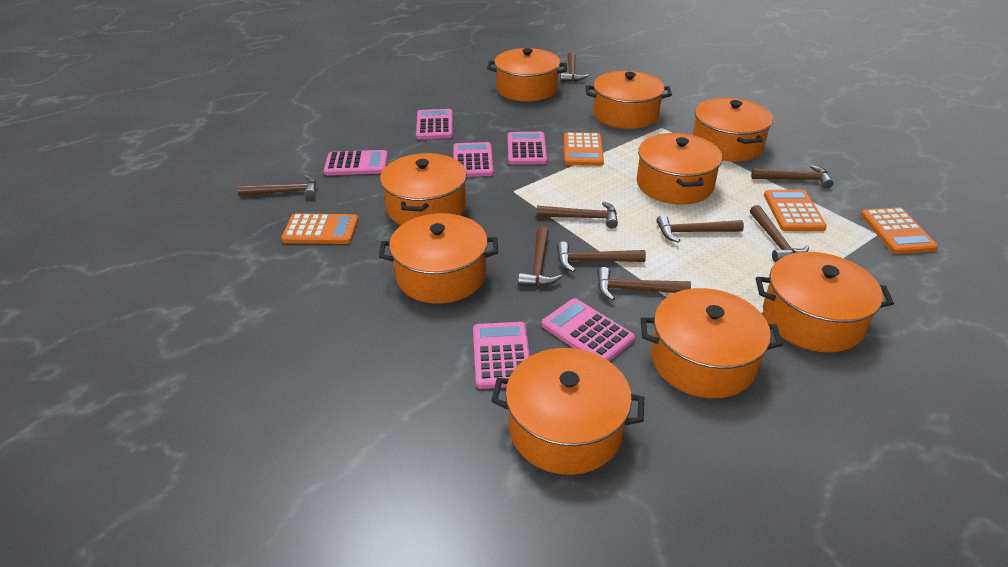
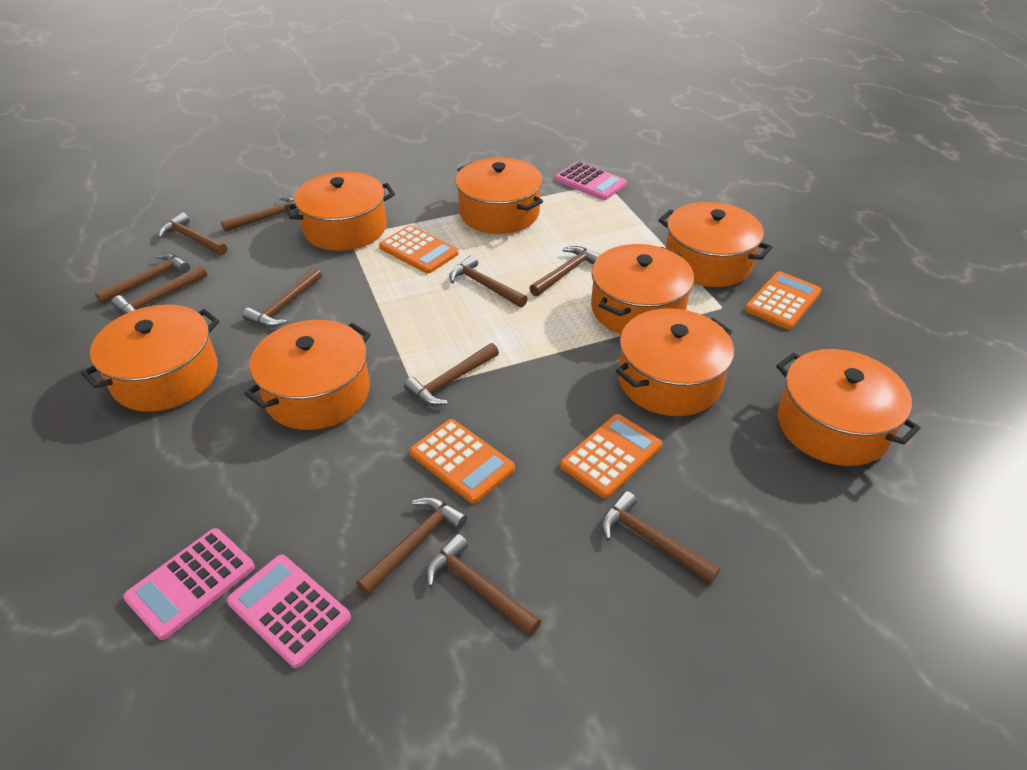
brown hammer: [238,175,317,199] [518,227,562,286] [536,202,618,229] [557,241,646,272] [561,52,589,82] [597,267,691,300] [656,215,744,243] [750,205,809,262] [751,165,834,189] = 9 -> [95,253,190,304] [112,265,207,314] [158,212,227,255] [221,196,299,232] [242,268,322,327] [356,497,467,596] [404,343,499,406] [426,534,541,636] [449,255,528,308] [530,246,601,296] [601,491,720,584] = 11
orange pot: [379,213,498,304] [380,153,467,225] [487,48,567,101] [491,348,644,475] [586,71,672,129] [637,133,723,205] [641,288,783,398] [692,98,773,162] [756,252,894,352] = 9 -> [81,305,220,412] [244,320,371,430] [285,172,395,251] [456,157,543,234] [591,244,694,334] [616,308,734,416] [659,202,772,287] [776,349,921,466] = 8
pink calculator: [324,150,388,175] [416,109,453,139] [454,142,494,177] [473,322,530,389] [508,132,547,165] [542,298,635,361] = 6 -> [123,528,255,640] [227,555,351,668] [555,161,627,200] = 3

